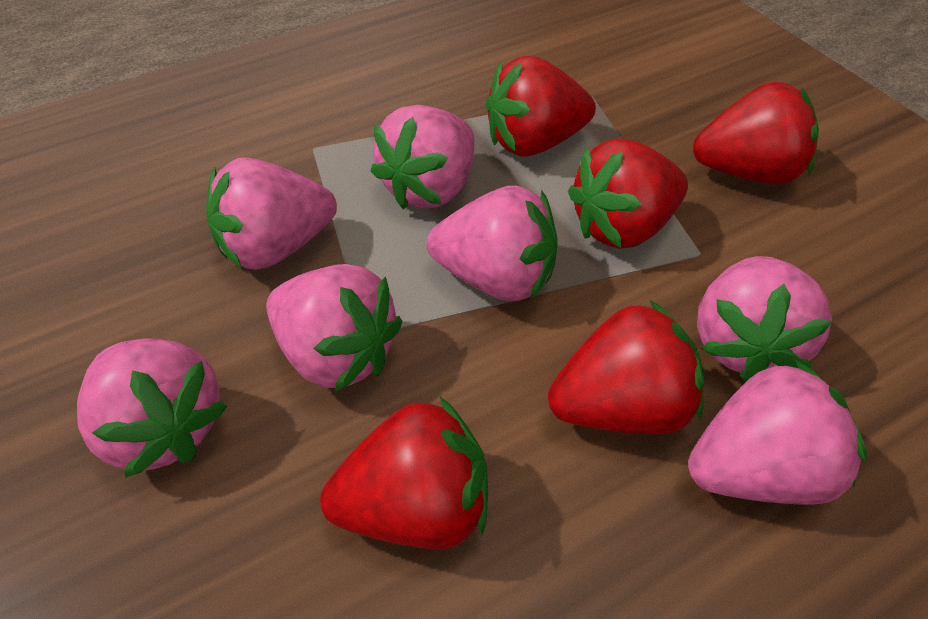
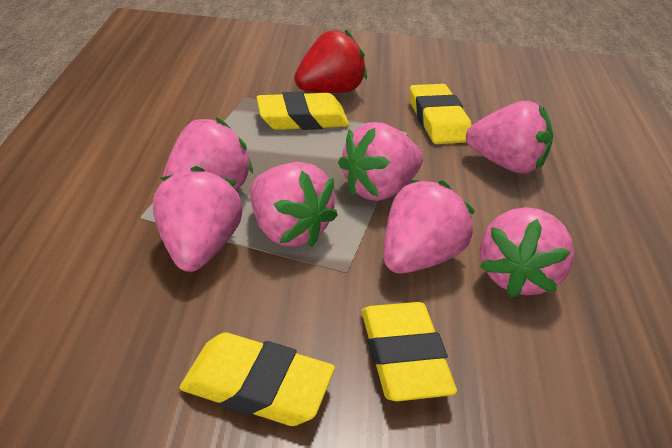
red strawberry: [320,397,488,550] [486,56,596,156] [548,300,704,434] [568,139,688,249] [693,81,819,184] = 5 -> [294,29,367,93] = 1
yellow eraser: none = 0 -> [179,332,335,426] [256,92,349,130] [362,302,457,402] [410,84,472,144] = 4

